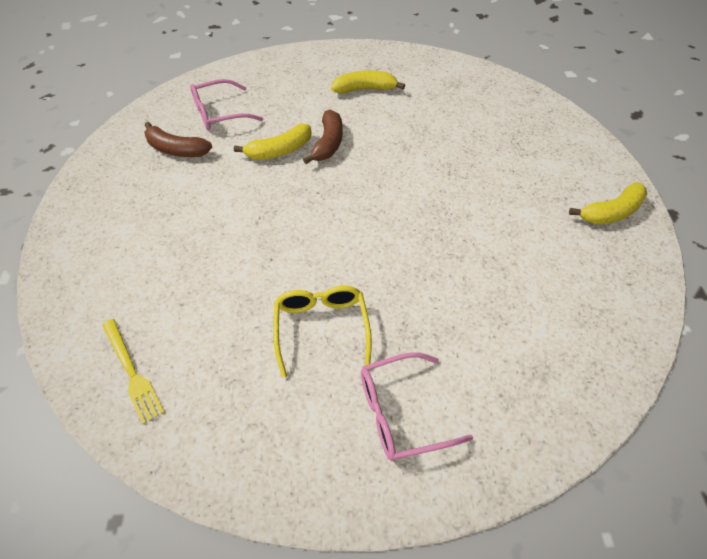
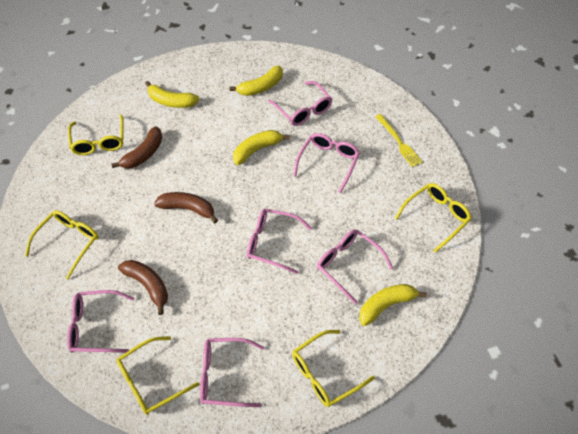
brown banana: [144,122,212,157] [303,110,343,164] = 2 -> [111,126,162,169] [118,260,168,315] [154,192,218,223] = 3
pink glasses: [190,79,263,130] [361,352,473,461] = 2 -> [67,290,135,353] [200,338,264,407] [247,208,312,274] [268,81,332,126] [293,133,360,193] [317,229,393,304] = 6
yellow banana: [234,124,312,160] [331,70,405,94] [569,182,648,224] = 3 -> [145,81,199,108] [230,66,283,96] [233,130,290,165] [359,284,427,326] = 4
yellow glasses: [273,286,372,378] = 1 -> [25,210,99,279] [68,114,124,155] [116,336,199,415] [292,330,375,407] [395,183,472,253] = 5

